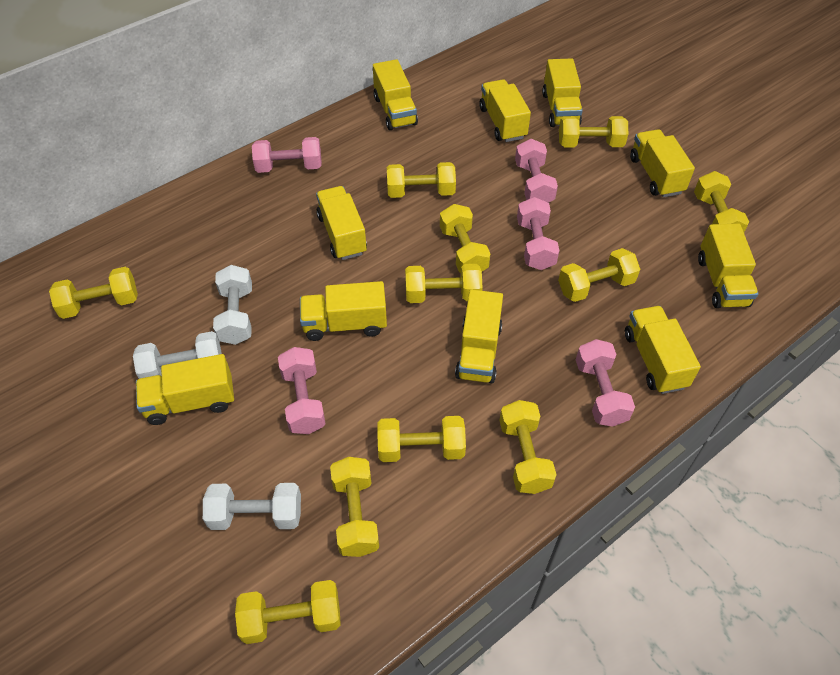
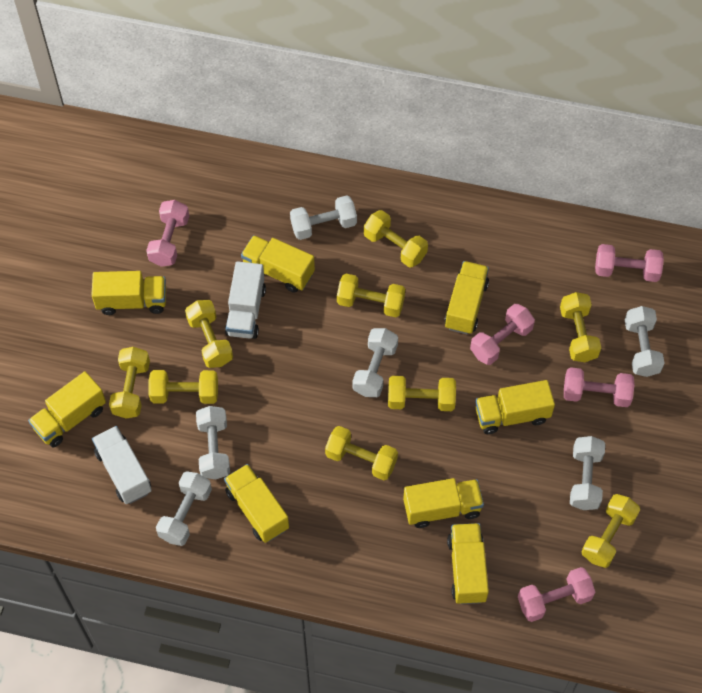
white dumbbell: [133,331,222,379] [203,483,301,530] [213,265,252,345] = 3 -> [156,471,212,546] [196,406,230,479] [290,195,357,240] [353,328,398,397] [570,436,605,510] [625,306,665,377] = 6
white truck: none = 0 -> [92,426,152,504] [225,261,266,339] = 2
yellow dumbbell: [49,267,138,319] [235,580,341,644] [330,457,379,557] [377,416,466,462] [387,162,456,198] [405,264,483,303] [440,204,490,273] [499,400,556,494] [558,248,640,302] [559,116,628,147] [694,171,749,232] = 11 -> [109,347,150,418] [149,370,218,404] [185,300,233,368] [325,426,398,480] [337,274,405,317] [364,210,428,268] [388,376,456,411] [560,292,601,362] [581,494,640,568] = 9
yellow truck: [136,354,234,425] [300,281,387,341] [316,186,367,260] [373,59,418,130] [455,290,503,383] [479,79,531,142] [542,58,583,127] [625,306,701,394] [630,129,695,197] [698,224,758,308] = 10 -> [28,371,106,447] [92,271,166,315] [224,464,289,543] [241,235,315,293] [403,478,484,528] [444,261,489,334] [447,523,489,604] [475,380,555,434] = 8

